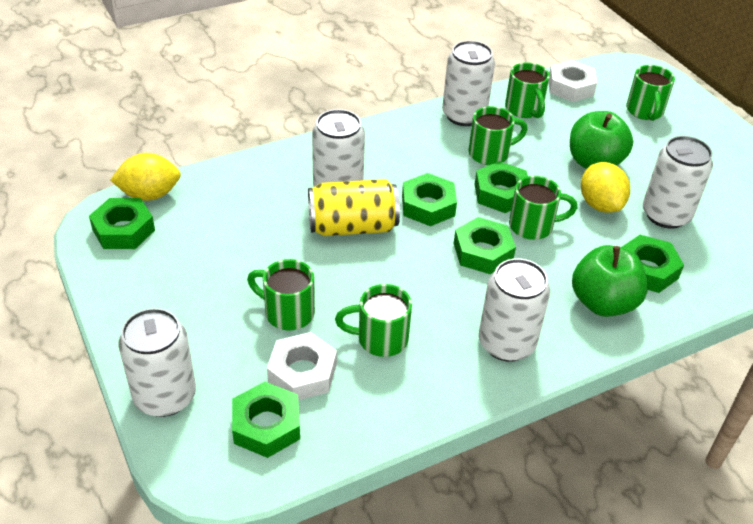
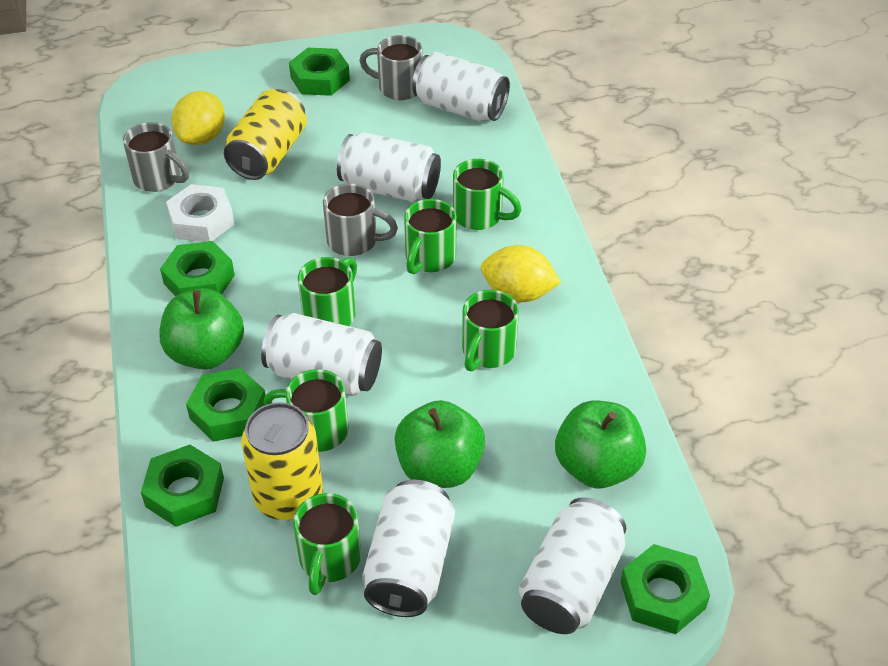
green apple: [570,111,633,169] [572,245,648,317] = 2 -> [159,288,244,369] [395,400,485,488] [555,400,646,488] = 3
green nut: [89,198,155,249] [232,382,300,458] [402,173,457,226] [454,217,516,274] [474,161,528,213] [621,235,684,293] = 6 -> [141,445,224,527] [160,241,235,296] [186,368,265,442] [289,48,350,96] [621,544,710,634] = 5
grey mug: none = 0 -> [123,122,189,192] [323,183,398,256] [359,35,423,100] = 3
white nut: [267,332,337,400] [549,60,597,102] = 2 -> [166,184,235,242] = 1
yellow can: [308,179,400,236] = 1 -> [224,89,307,180] [242,402,323,520] = 2

